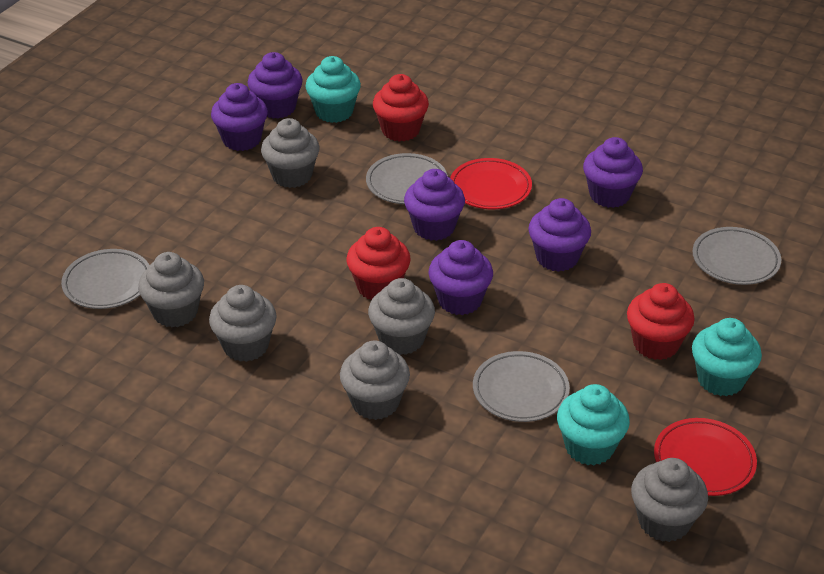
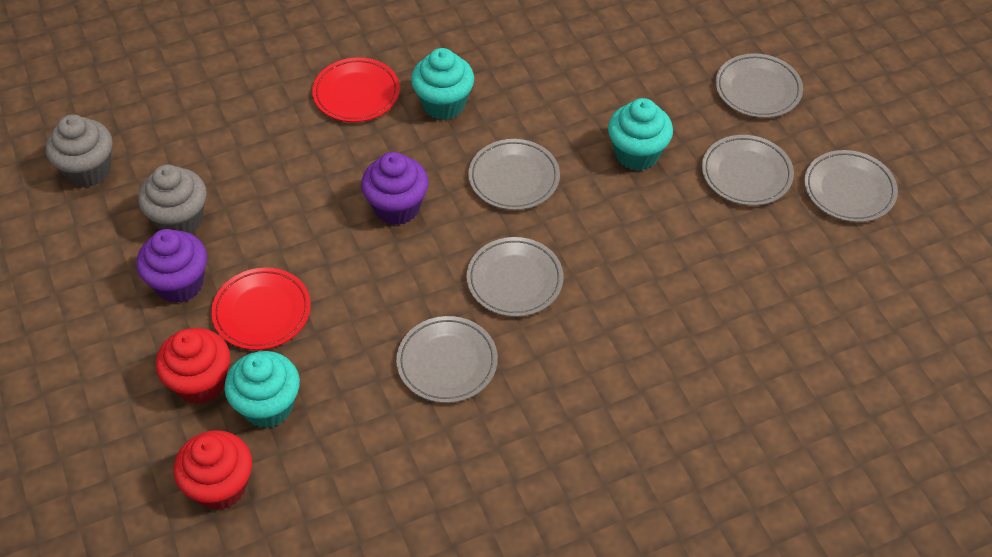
grey cupcake: [138,252,204,327] [209,285,277,362] [261,118,319,188] [340,340,410,420] [368,278,435,355] [631,458,708,542] = 6 -> [46,114,112,187] [138,164,207,234] = 2
grey plate: [61,249,150,309] [366,153,448,204] [473,351,570,422] [693,227,781,285] = 4 -> [396,316,498,403] [467,237,563,317] [468,139,560,210] [702,135,794,206] [715,53,803,118] [804,150,898,222] = 6
purple cupcake: [211,83,268,151] [247,52,303,119] [404,169,465,241] [428,240,493,315] [528,198,591,272] [583,137,643,208] = 6 -> [136,229,207,303] [361,152,428,225] = 2
red cupcake: [346,227,411,300] [373,74,429,142] [627,283,695,360] = 3 -> [156,328,230,404] [174,430,252,510] = 2

